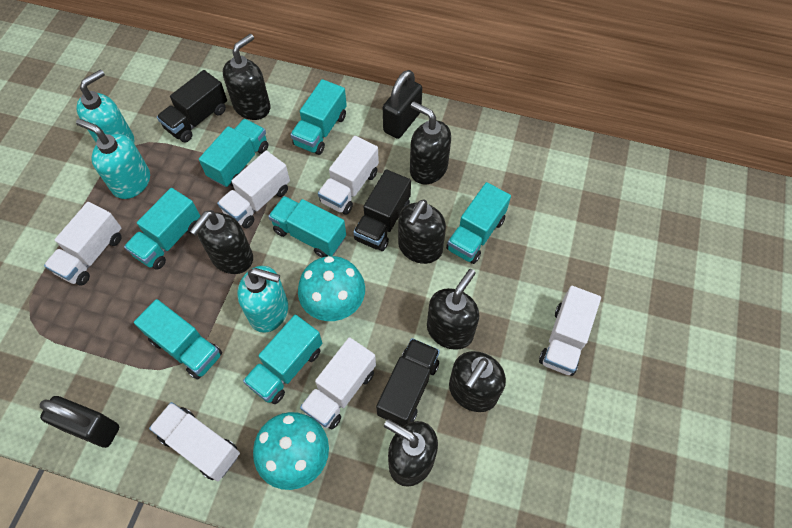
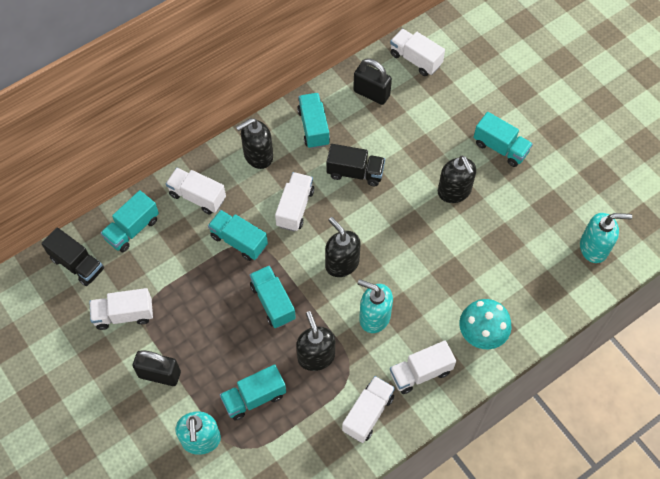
black soap dispenser: [189,210,253,274] [223,34,271,120] [384,419,438,487] [398,199,446,264] [410,101,451,184] [427,269,479,350] [449,351,506,412] = 7 -> [236,118,273,169] [296,311,335,371] [325,217,360,277] [438,156,476,203] = 4
black truck: [157,70,227,143] [353,169,411,251] [376,338,440,427] = 3 -> [41,227,104,286] [327,144,385,186] = 2
turquoise mushroom: [253,412,329,490] [298,256,365,321] = 2 -> [460,299,512,349] = 1
turquoise truck: [124,188,200,270] [134,299,222,380] [199,119,268,187] [243,315,322,404] [268,196,346,258] [290,79,347,155] [446,182,511,264] = 7 -> [101,190,159,252] [208,210,268,261] [220,364,286,421] [250,265,296,328] [297,93,330,149] [473,112,533,167] = 6

